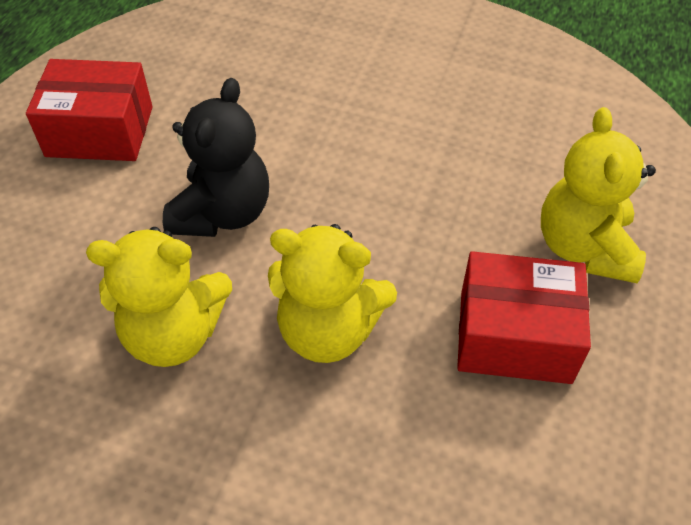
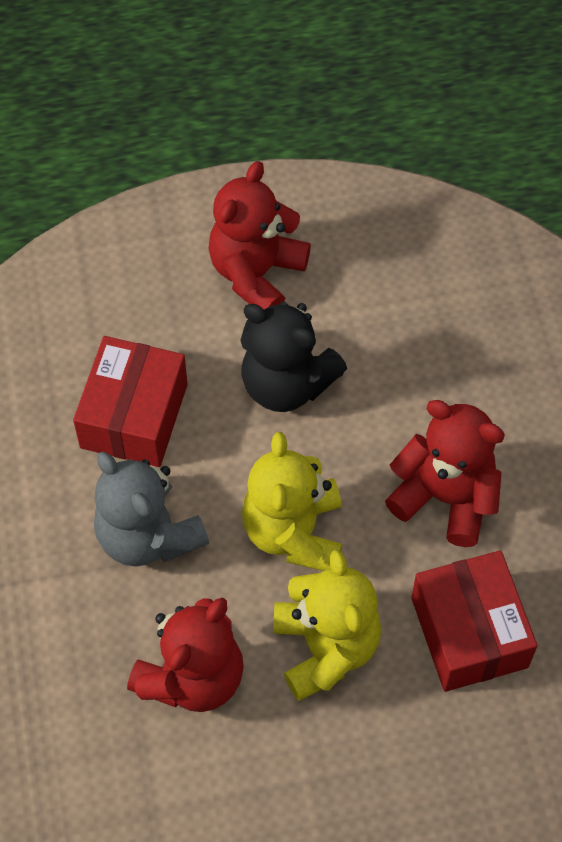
grey teddy bear: none = 0 -> [94,452,209,566] = 1
red teddy bear: none = 0 -> [127,597,244,712] [209,161,311,309] [385,400,505,547] = 3
yellow teddy bear: [86,227,232,367] [268,224,397,363] [541,107,656,283] = 3 -> [242,432,342,571] [273,550,381,701] = 2

